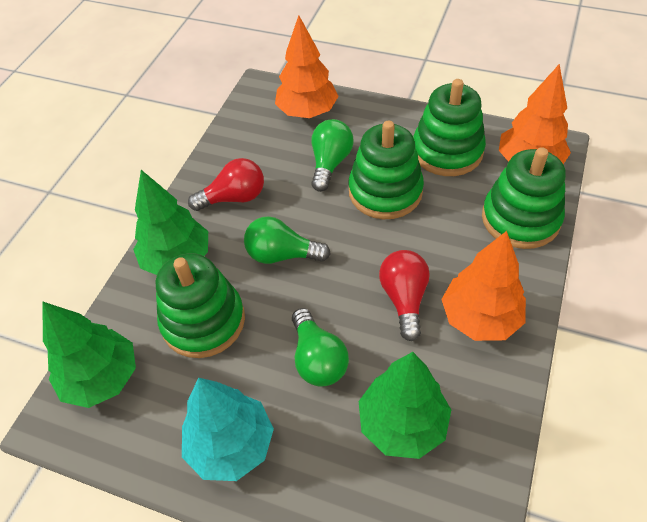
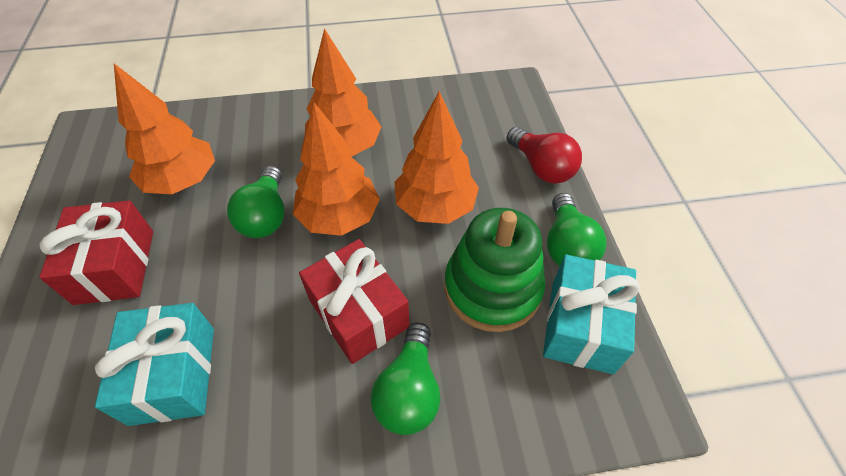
green stacking toy: [156,253,245,358] [349,120,424,219] [413,79,486,176] [482,147,566,249] = 4 -> [444,208,545,332] = 1
green tree: [42,301,136,408] [133,170,208,275] [359,352,451,459] = 3 -> none = 0
orange tree: [275,15,339,118] [441,231,526,341] [499,64,571,164] = 3 -> [114,63,215,194] [293,103,380,236] [305,28,381,157] [395,91,479,224] = 4
red gift: none = 0 -> [39,200,153,305] [299,239,410,364] = 2
red light bulb: [188,158,264,211] [379,250,430,341] = 2 -> [506,127,582,184] = 1
turquoise gift: none = 0 -> [95,303,214,426] [543,254,640,374] = 2
turquoise tree: [182,378,274,481] = 1 -> none = 0

